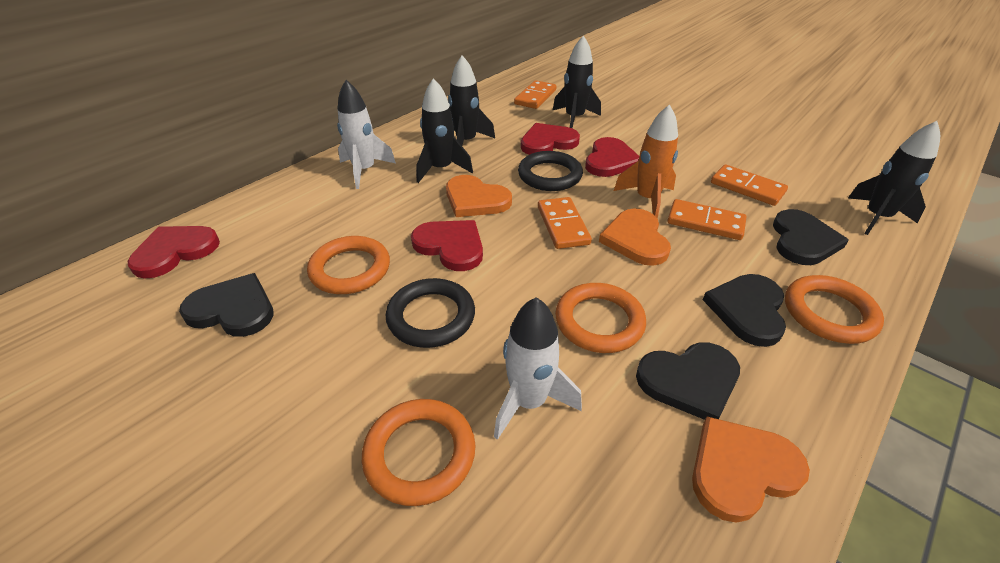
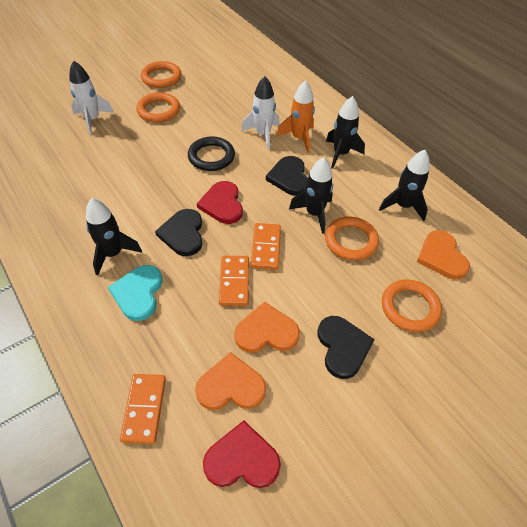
black heart: [179,273,274,337] [636,343,740,420] [703,274,786,347] [773,209,849,265] = 4 -> [155,209,202,256] [266,156,308,196] [318,316,375,379] = 3
black ring: [386,278,475,348] [518,151,583,191] = 2 -> [188,136,235,171] = 1
orange domino: [514,80,557,109] [538,197,592,249] [667,199,746,240] [711,164,788,206] = 4 -> [120,374,166,444] [219,256,249,306] [251,223,281,270] = 3
red heart: [127,226,220,279] [411,220,483,271] [521,123,580,155] [585,137,639,177] = 4 -> [197,181,243,224] [203,420,281,488] = 2
turquoise heart: none = 0 -> [108,265,162,321] = 1

